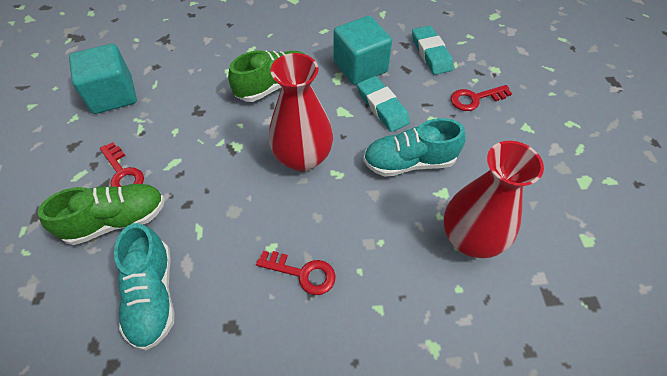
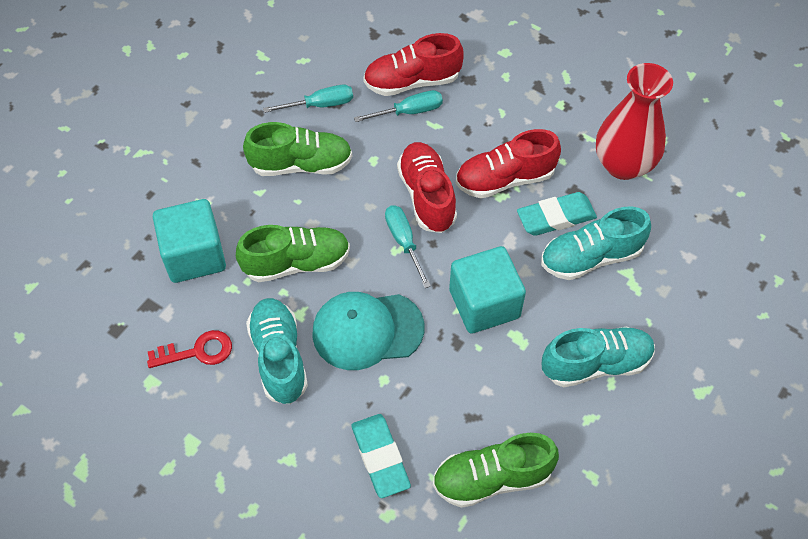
green shoe: [38,184,165,245] [228,51,306,102] = 2 -> [236,225,350,282] [243,122,352,176] [433,433,559,508] = 3
red key: [100,142,144,187] [256,251,336,295] [451,85,512,111] = 3 -> [147,330,232,368] = 1
red shoe: none = 0 -> [363,33,464,96] [397,142,457,233] [456,129,561,198] = 3
red vase: [269,53,333,172] [444,141,544,258] = 2 -> [596,63,673,180] = 1
turquoise cap: none = 0 -> [312,292,424,370] = 1
turquoise screwdriver: none = 0 -> [263,85,353,113] [354,90,443,122] [385,205,431,288] = 3
turquoise shoe: [114,223,174,351] [363,118,466,177] = 2 -> [246,298,308,404] [541,207,651,280] [541,326,655,387] = 3

